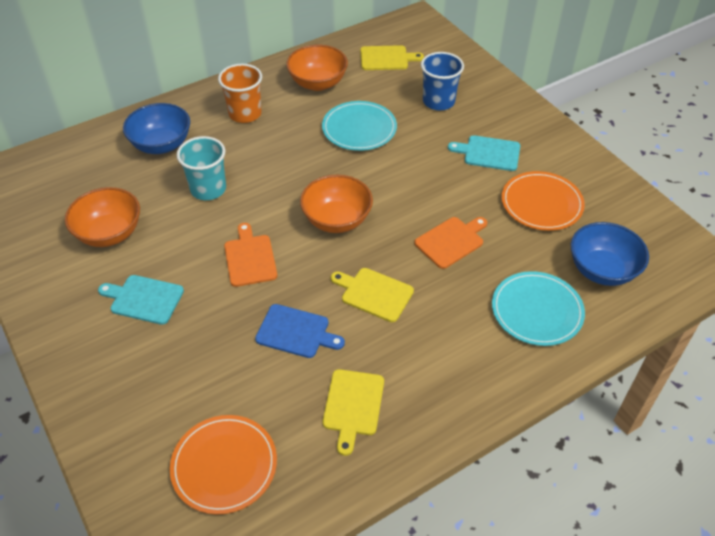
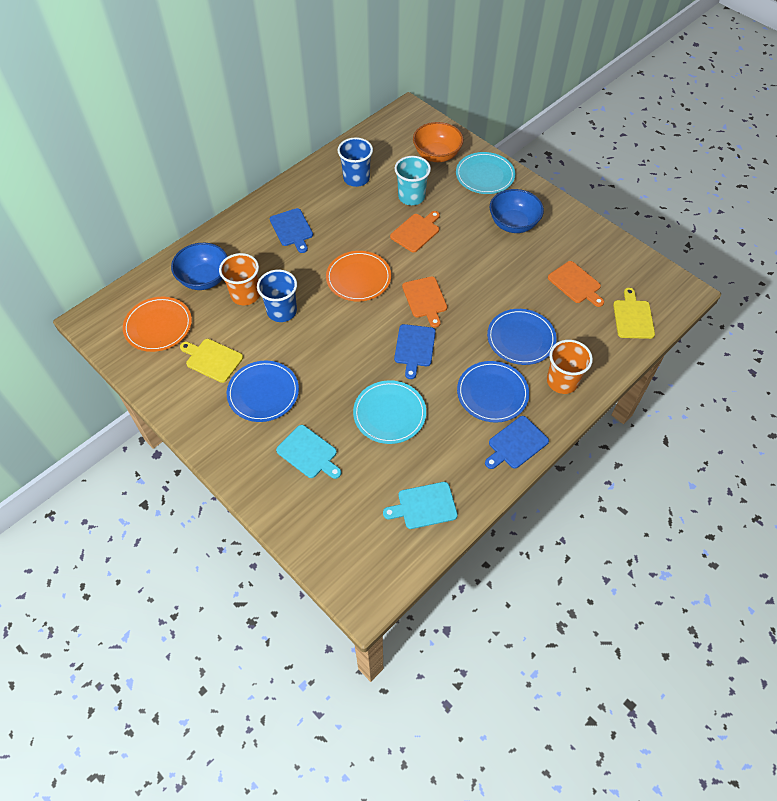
blue cup: [421,52,464,110] = 1 -> [257,270,297,322] [337,137,373,187] = 2
blue cutting board: [255,304,345,358] = 1 -> [270,208,313,253] [394,324,436,379] [485,416,549,469] = 3
blue plate: none = 0 -> [227,361,299,422] [457,361,529,423] [487,309,557,365] = 3
orange bowl: [65,187,140,247] [286,45,348,91] [300,175,373,233] = 3 -> [413,122,463,162] = 1
orange cup: [218,64,262,123] = 1 -> [219,253,260,305] [547,340,593,394] = 2
orange cutting board: [224,223,277,287] [414,217,487,269] = 2 -> [390,211,440,252] [402,276,447,328] [548,261,604,307] = 3
yellow cutting board: [323,369,384,456] [331,268,414,322] [360,45,424,70] = 3 -> [180,339,243,383] [613,288,655,339] = 2

